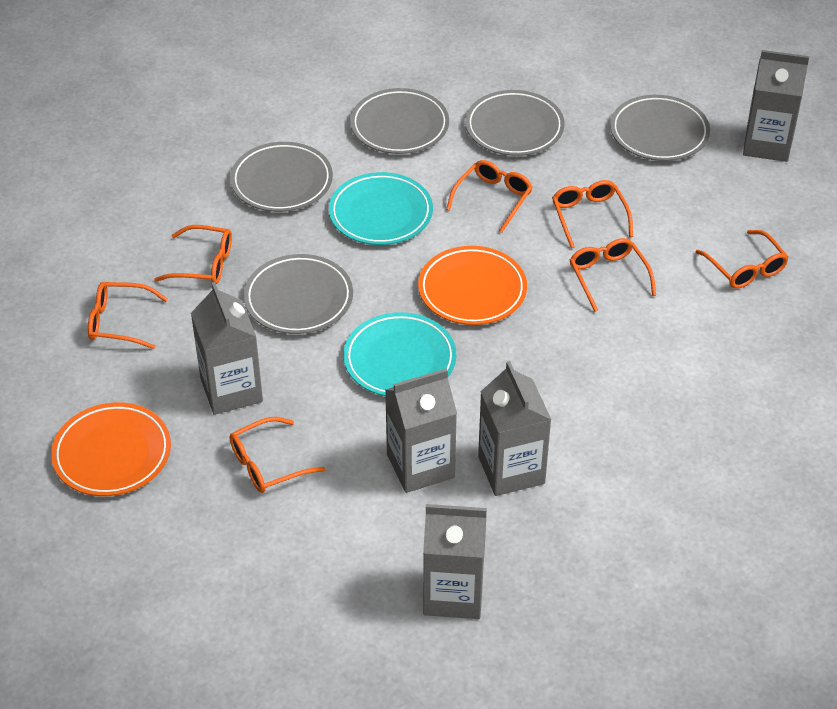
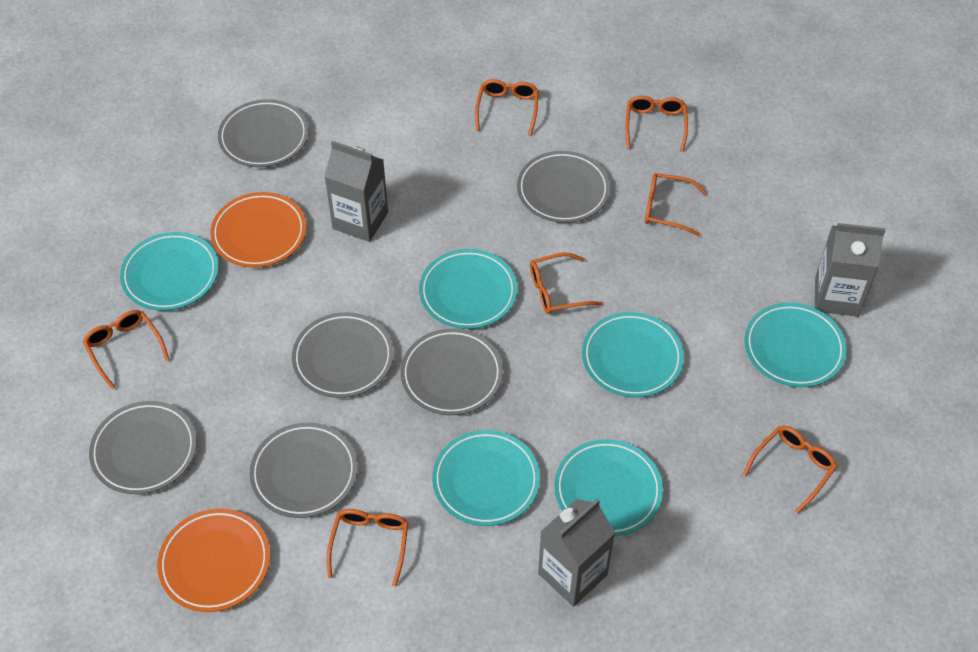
grey carton: [191,282,263,415] [385,369,457,493] [423,504,487,619] [478,361,552,496] [743,50,809,162] = 5 -> [324,141,388,242] [538,499,615,607] [815,223,886,317] = 3
grey plate: [230,142,333,212] [244,254,353,334] [350,88,449,154] [465,90,565,156] [610,95,710,161] = 5 -> [89,401,197,494] [218,99,309,167] [250,423,358,518] [292,312,394,398] [401,328,503,415] [517,151,610,223] = 6
turquoise plate: [329,172,433,245] [343,312,456,396] = 2 -> [120,232,219,311] [419,249,517,329] [432,430,540,526] [554,439,663,536] [582,312,684,398] [745,303,847,387] = 6

